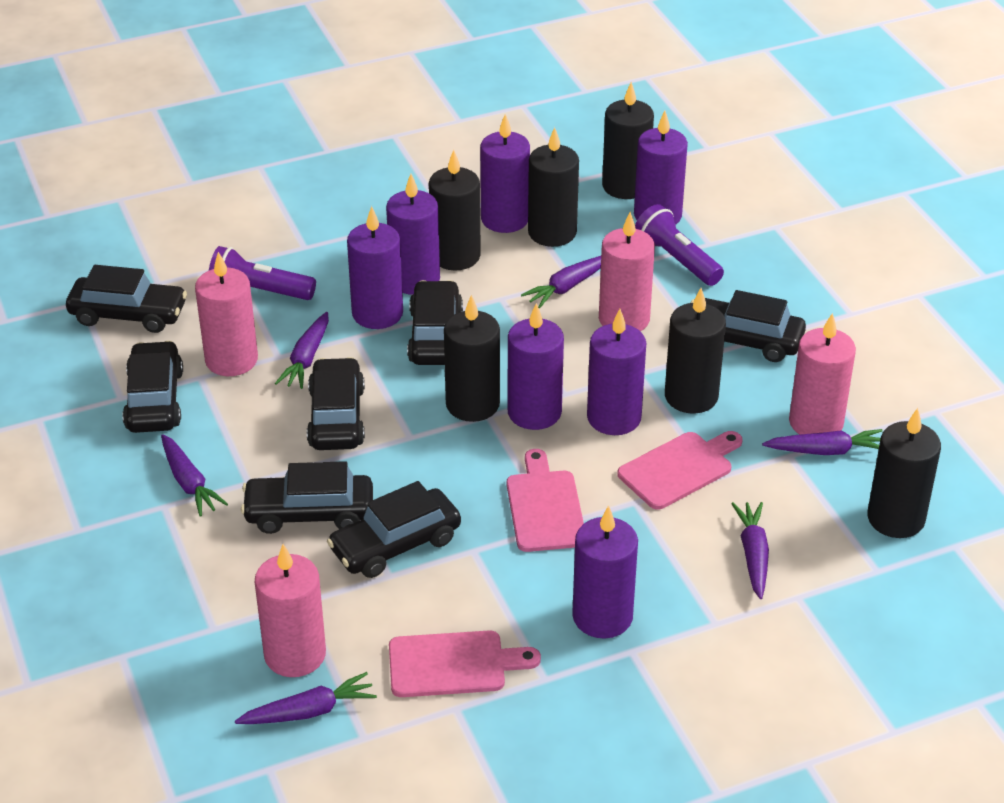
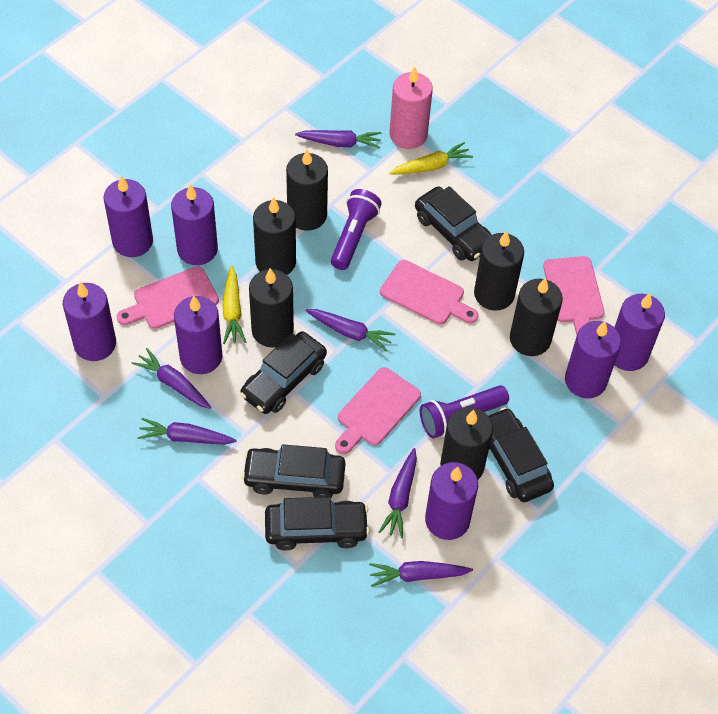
black car: [66,265,187,333] [122,341,183,433] [241,461,373,534] [307,357,365,450] [327,481,461,578] [407,280,463,365] [691,290,806,362] = 7 -> [240,331,327,414] [242,444,346,497] [265,497,370,550] [415,186,491,261] [489,407,554,502] = 5
pink candle: [195,252,258,376] [255,544,326,677] [599,212,655,331] [789,313,856,435] = 4 -> [389,66,433,149] = 1
pink cutting board: [389,630,541,697] [507,449,584,552] [617,431,743,510] = 3 -> [116,266,219,329] [335,367,421,454] [380,260,479,325] [543,256,604,335] = 4
yellow carrot: none = 0 -> [222,266,246,344] [389,142,473,175] = 2

